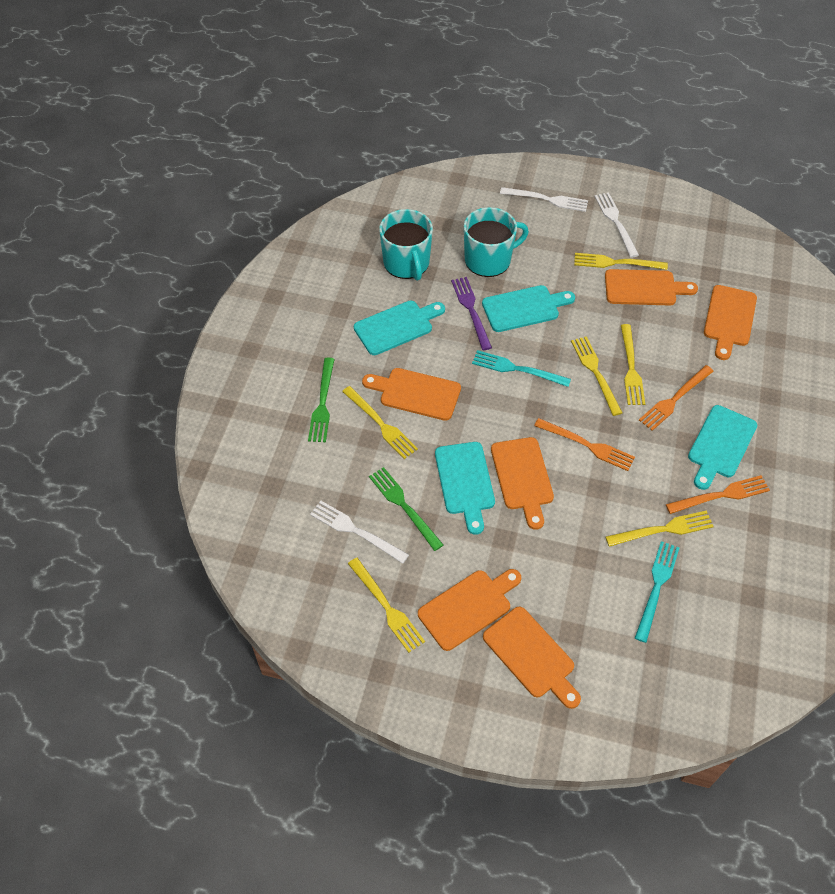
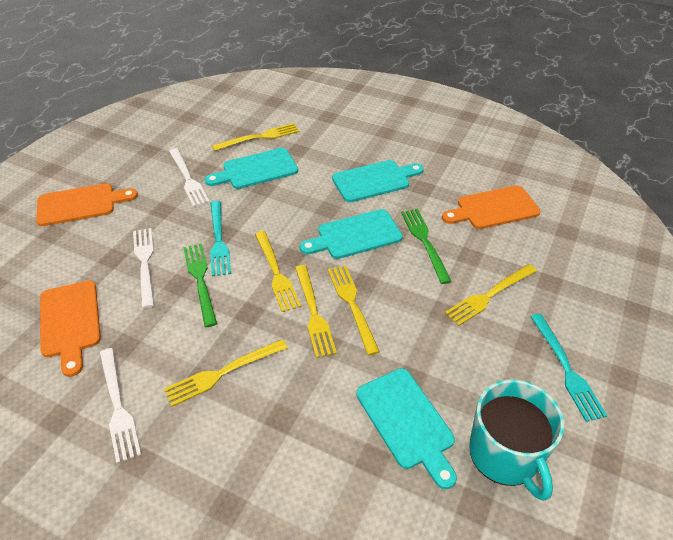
orange cutting board: [362,368,461,421] [418,569,521,651] [483,607,581,709] [491,437,554,530] [605,269,698,306] [704,285,757,360] = 6 -> [36,183,138,226] [40,280,101,377] [442,185,541,229] = 3
orange fork: [534,418,635,471] [639,365,714,431] [666,475,770,514] = 3 -> none = 0
purple fork: [451,277,492,350] = 1 -> none = 0
turquoise mug: [379,209,433,281] [464,207,529,277] = 2 -> [469,380,564,501] = 1

